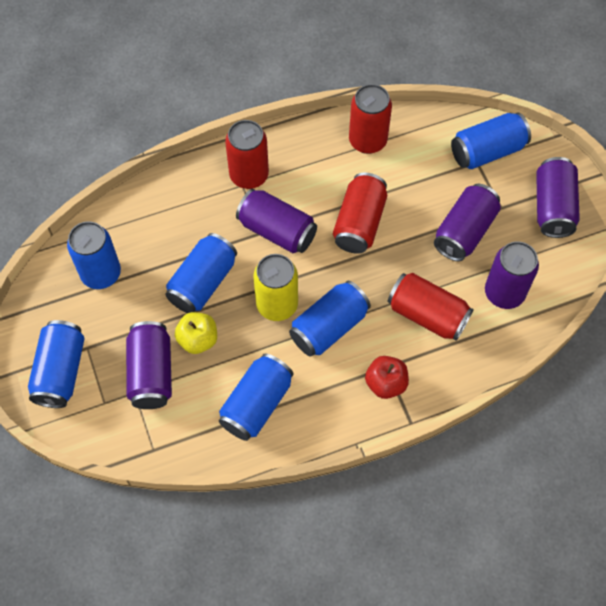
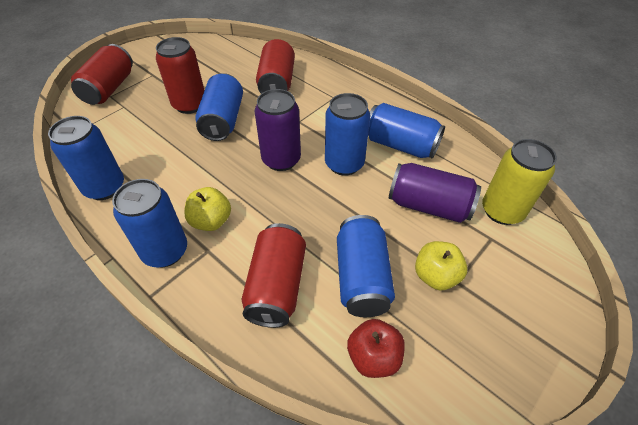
purple can: [126,321,172,409] [236,189,317,253] [434,184,501,261] [485,241,539,309] [536,157,580,238] = 5 -> [255,89,301,171] [388,163,481,223] = 2
yellow apple: [175,312,217,354] = 1 -> [184,187,231,231] [415,241,467,290] = 2

